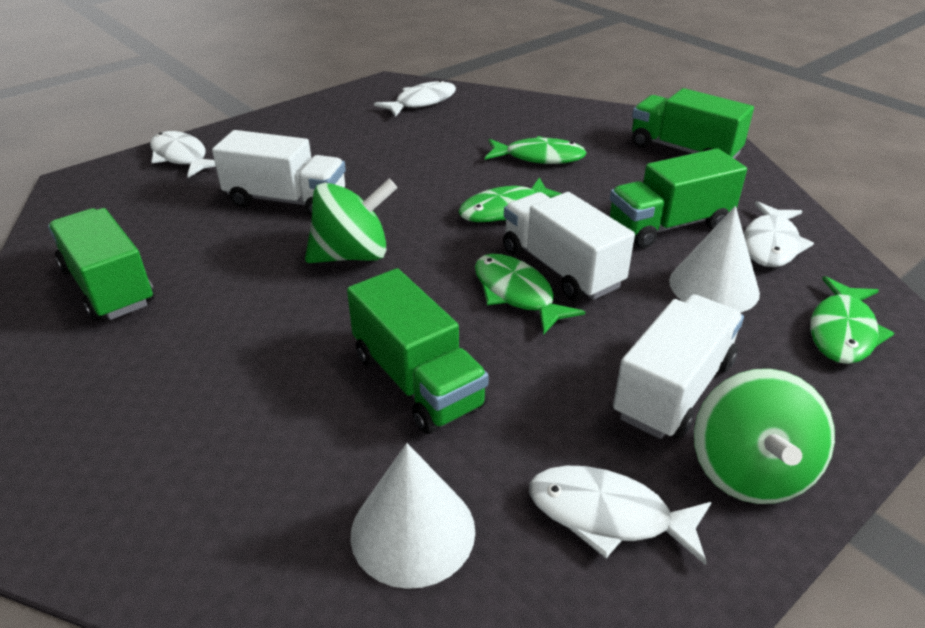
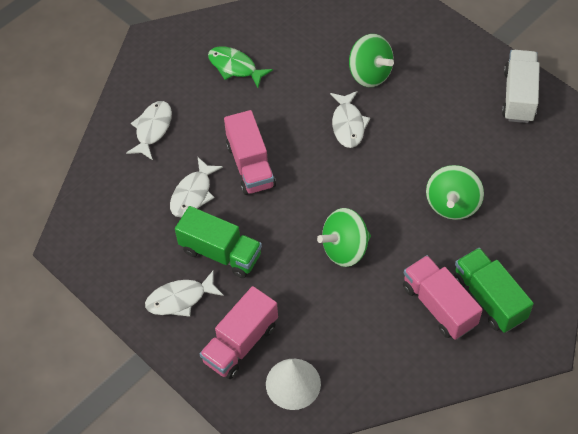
green fish: [458,177,562,222] [475,254,585,335] [485,136,587,164] [810,276,894,364] = 4 -> [208,46,273,88] = 1
green spinning top: [305,179,397,263] [694,369,835,504] = 2 -> [317,208,371,267] [349,34,394,87] [426,165,484,220] = 3
green truck: [48,208,154,321] [347,268,489,434] [609,148,747,248] [632,88,754,159] = 4 -> [175,206,262,278] [454,248,534,333] = 2
pink truck: none = 0 -> [200,286,278,379] [224,110,276,195] [403,255,483,340] = 3
white cone: [350,443,475,589] [669,206,760,313] = 2 -> [266,359,321,410] = 1
white truck: [212,130,346,216] [503,192,635,300] [613,294,744,439] = 3 -> [502,50,540,123] = 1

